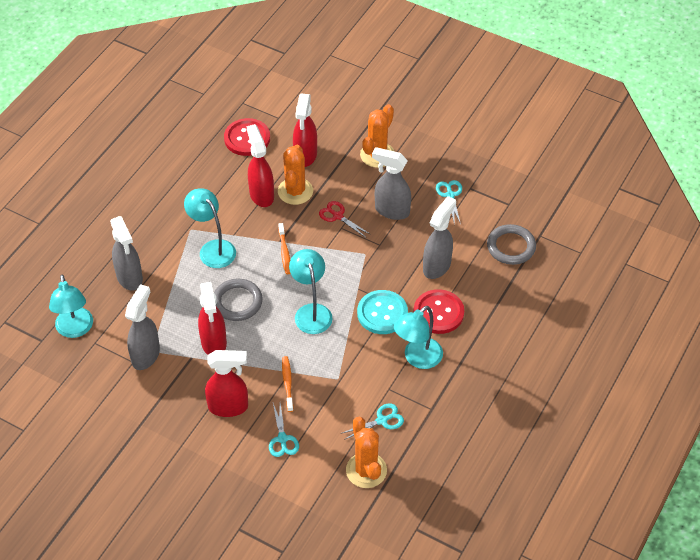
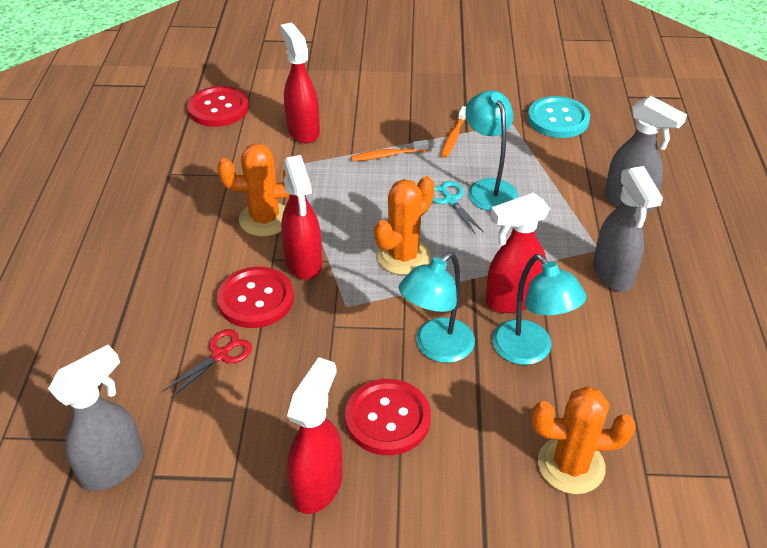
grey ring: [214,279,263,321] [487,224,536,265] = 2 -> none = 0
grey spray bottle: [110,216,143,291] [125,284,160,370] [372,147,411,220] [423,196,456,279] = 4 -> [48,345,144,491] [593,166,663,291] [605,96,687,213] = 3
red button: [224,118,270,156] [413,289,464,334] = 2 -> [187,86,249,127] [217,267,294,328] [345,379,431,455] = 3
turquoise lamp: [49,274,93,338] [184,188,236,268] [289,249,333,334] [394,306,443,369] = 4 -> [399,252,475,363] [465,90,518,211] [492,254,587,365] = 3
turquoise scissors: [269,403,299,457] [341,404,404,440] [436,180,462,224] = 3 -> [432,181,484,235] = 1

